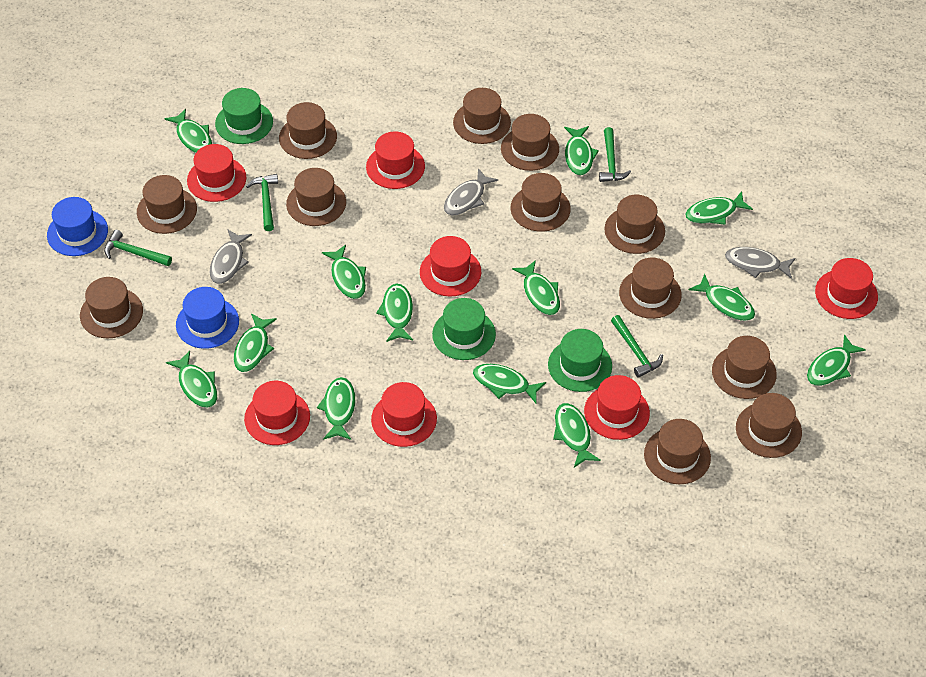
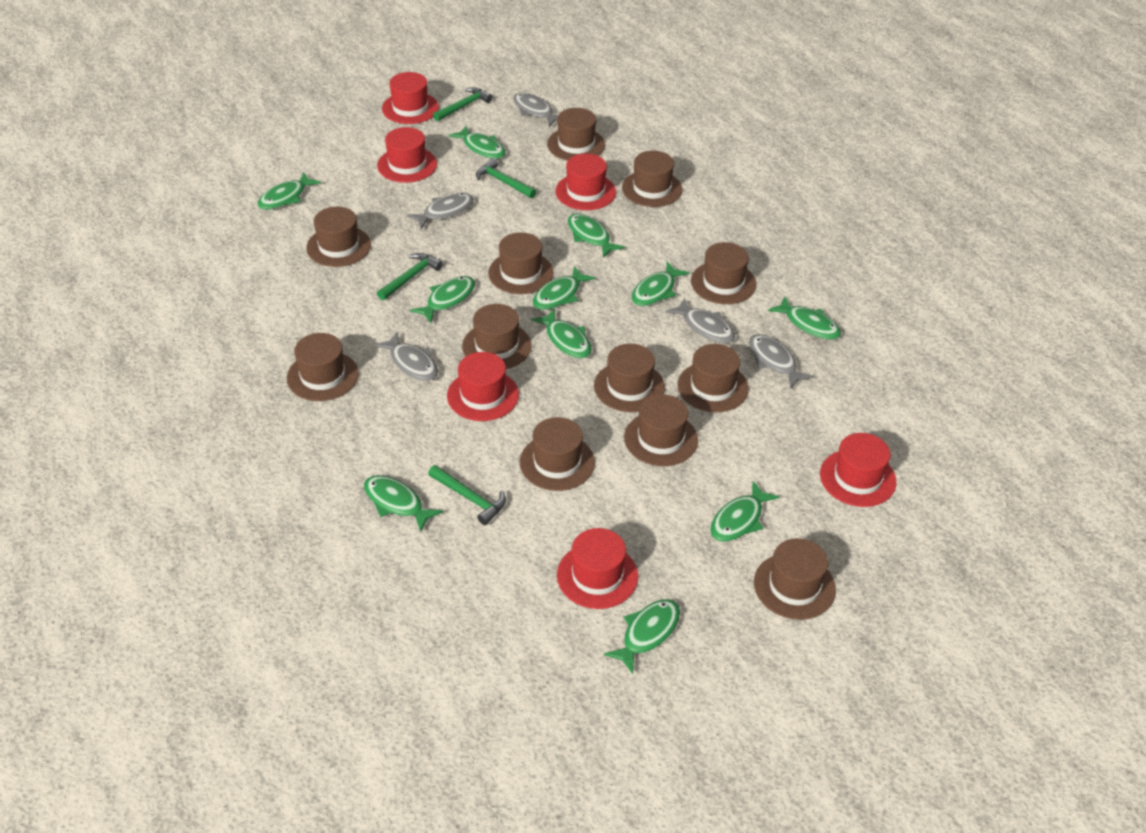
blue hat: [47,197,108,256] [176,287,239,349] = 2 -> none = 0
green fish: [164,108,212,153] [166,351,217,408] [234,313,277,372] [317,377,355,440] [322,245,366,299] [376,284,413,342] [473,364,546,403] [512,260,560,315] [553,403,601,467] [564,126,599,175] [685,191,753,225] [689,274,755,321] [807,334,866,386] = 13 -> [258,172,321,210] [364,475,443,532] [410,276,475,323] [448,126,505,159] [531,309,592,358] [533,266,595,310] [568,213,625,258] [604,599,680,674] [631,262,689,306] [710,481,780,542] [768,296,841,340] = 11
green hat: [215,88,273,144] [432,298,496,360] [548,329,612,392] = 3 -> none = 0
grey fish: [209,229,252,284] [444,168,498,215] [725,247,796,279] = 3 -> [374,332,438,381] [407,193,474,229] [513,93,558,127] [666,298,735,343] [749,334,814,388] = 5
red hat: [187,144,247,202] [244,381,310,445] [366,131,425,189] [371,382,437,447] [420,236,481,296] [584,375,650,440] [815,258,878,319] = 7 -> [377,127,437,183] [382,72,439,124] [447,352,519,421] [555,154,616,210] [557,528,638,609] [820,433,896,507] = 6

